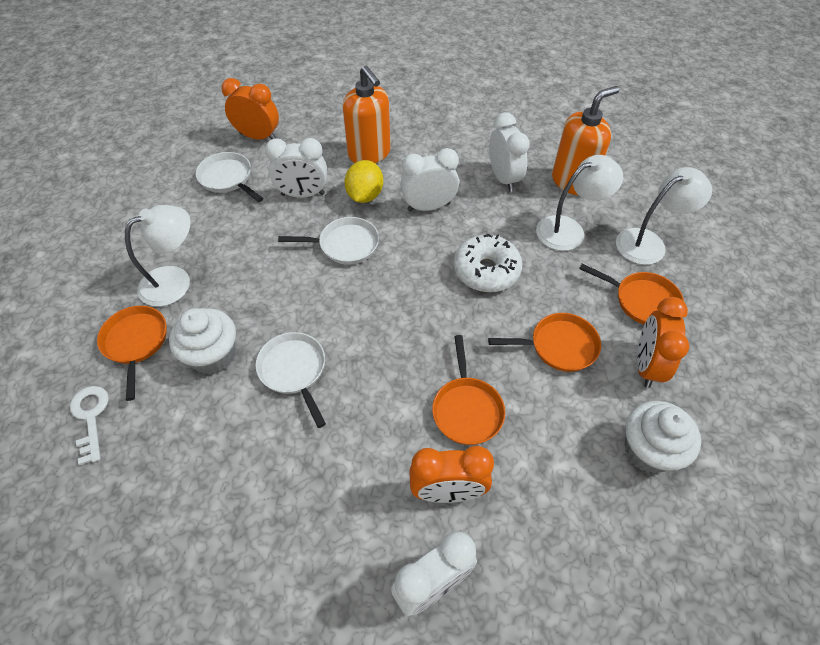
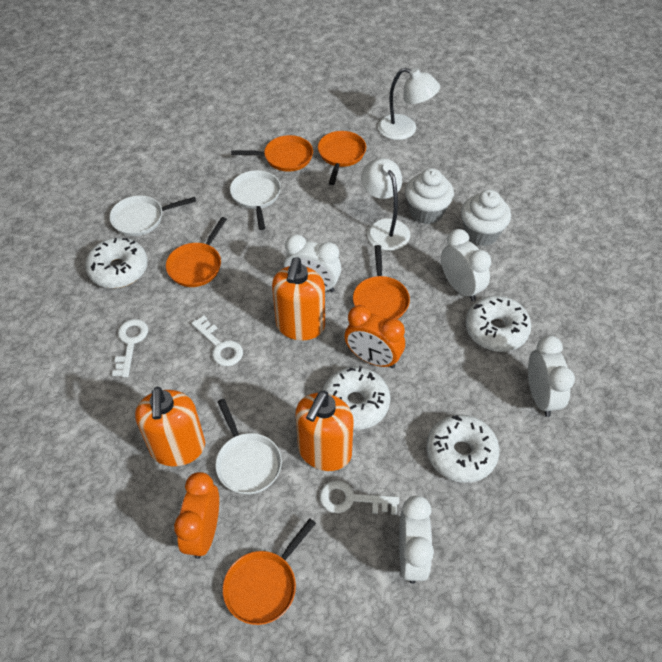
orange clock: [221,78,279,140] [409,446,494,503] [637,297,689,388] = 3 -> [174,472,219,559] [344,305,405,368] = 2
orange pan: [97,306,167,401] [432,335,505,445] [488,313,601,372] [579,264,684,324] = 4 -> [166,217,227,287] [223,518,316,625] [231,135,313,172] [318,131,366,185] [353,245,410,319] = 5
orange soap dispenser: [343,66,391,163] [552,86,619,195] = 2 -> [135,387,205,466] [272,257,325,341] [295,391,354,471] = 3
white donut: [454,234,522,292] = 1 -> [85,237,148,288] [322,366,390,430] [426,415,500,483] [466,296,531,352] = 4
white key: [70,386,109,465] = 1 -> [112,319,148,377] [191,315,243,366] [320,480,399,515] = 3
white lamp: [125,205,190,307] [536,155,623,251] [616,167,712,265] = 3 -> [361,158,410,251] [378,68,440,140] = 2
yellow lemon: [344,160,383,203] = 1 -> none = 0

